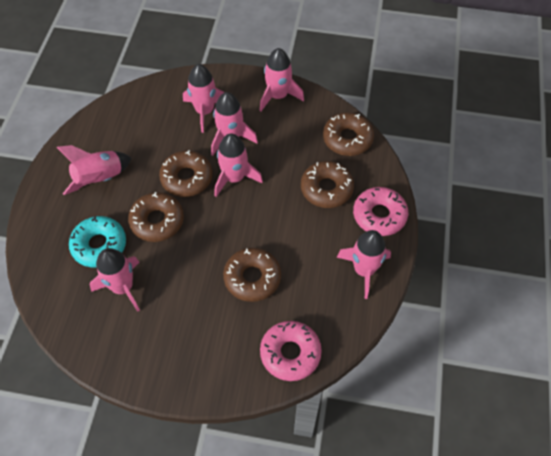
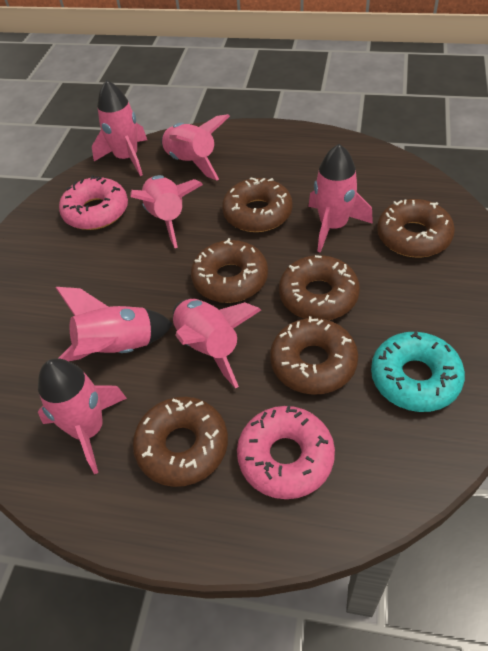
brown donut: [128,192,184,242] [159,150,213,197] [223,248,281,302] [301,161,354,208] [323,112,374,156] = 5 -> [133,397,228,487] [191,238,268,303] [222,177,293,232] [270,316,358,395] [279,255,360,320] [377,199,455,257] = 6

